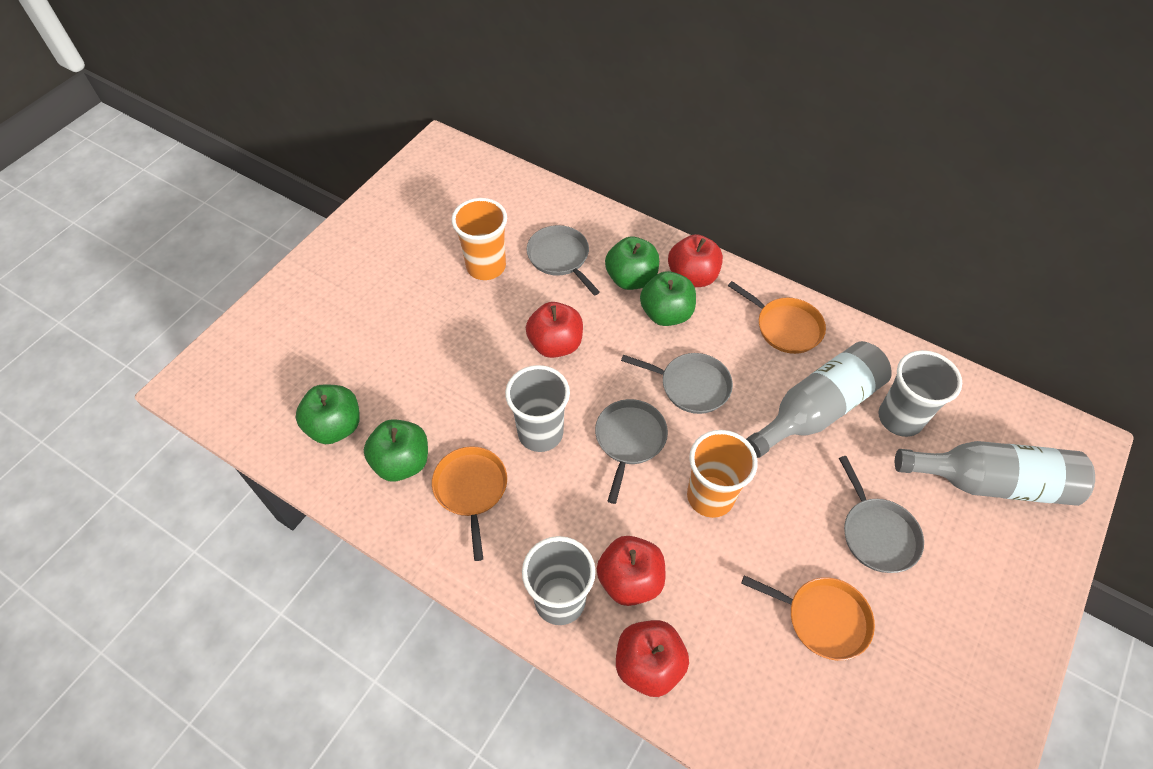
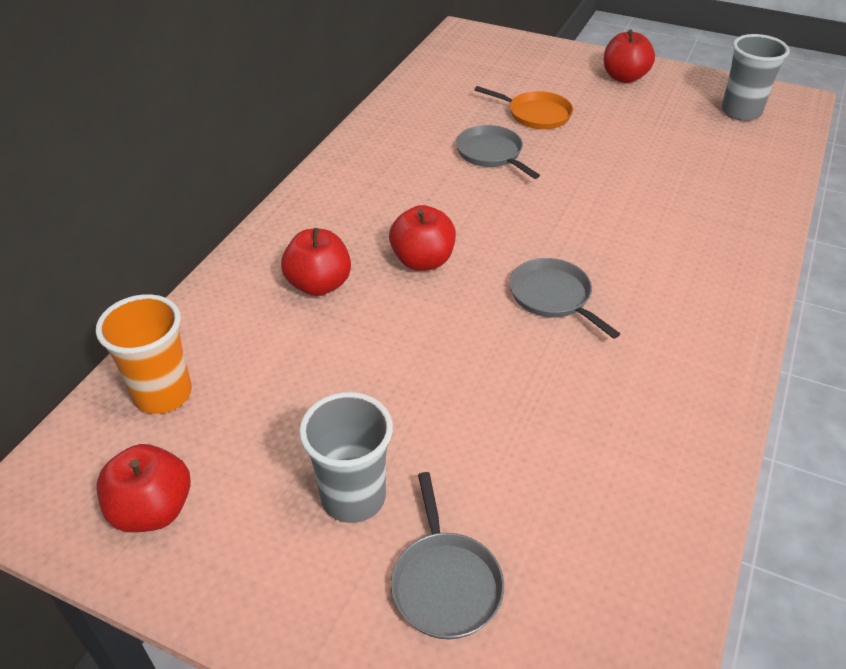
green apple: [296,384,360,444] [364,419,428,481] [605,236,659,290] [640,271,696,326] = 4 -> none = 0
grey bottle: [746,341,892,458] [895,441,1095,506] = 2 -> none = 0
grey cup: [505,365,570,452] [522,536,596,625] [879,350,962,437] = 3 -> [299,392,393,523] [722,34,790,121] = 2
grey pan: [526,225,600,296] [595,399,668,504] [621,353,733,414] [839,456,924,573] = 4 -> [391,472,504,639] [456,125,540,179] [510,258,620,339] = 3
orange cup: [451,198,507,280] [687,430,758,518] = 2 -> [96,294,192,414] = 1
orange pan: [432,446,507,561] [728,281,826,354] [741,575,875,661] = 3 -> [475,86,573,129] = 1

